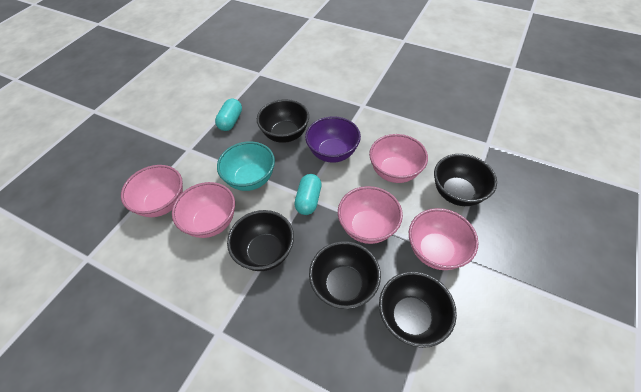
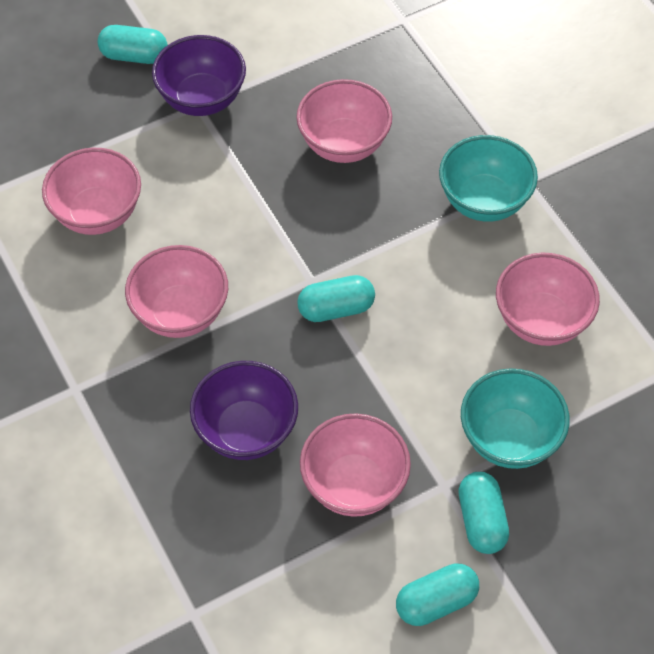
black bowl: [227,210,294,271] [257,99,309,143] [309,241,381,309] [379,271,457,348] [434,154,497,206] = 5 -> none = 0
purple bowl: [305,116,361,163] = 1 -> [152,35,246,116] [190,361,298,460] = 2
turquoise bowl: [217,141,275,191] = 1 -> [439,135,538,222] [461,368,570,469] = 2
turquoise capsule: [215,99,242,131] [294,174,322,215] = 2 -> [98,25,168,64] [297,275,375,322] [396,563,479,626] [459,472,509,554] = 4

